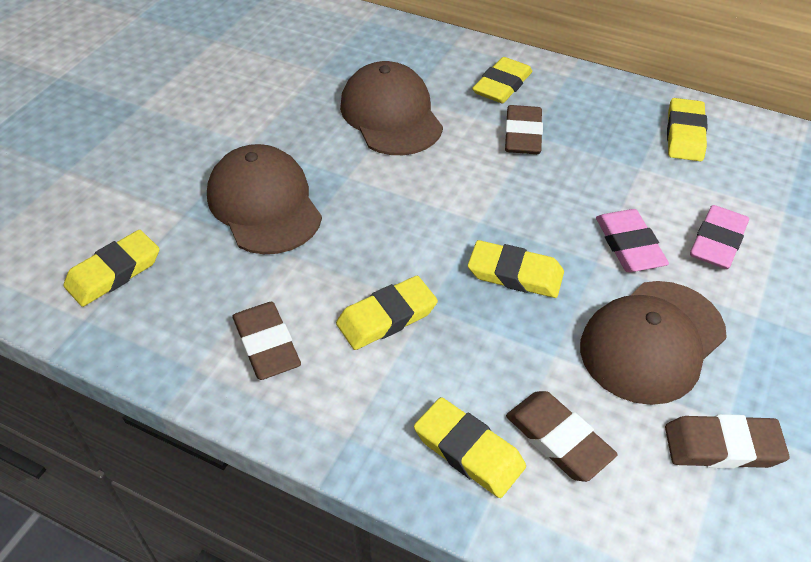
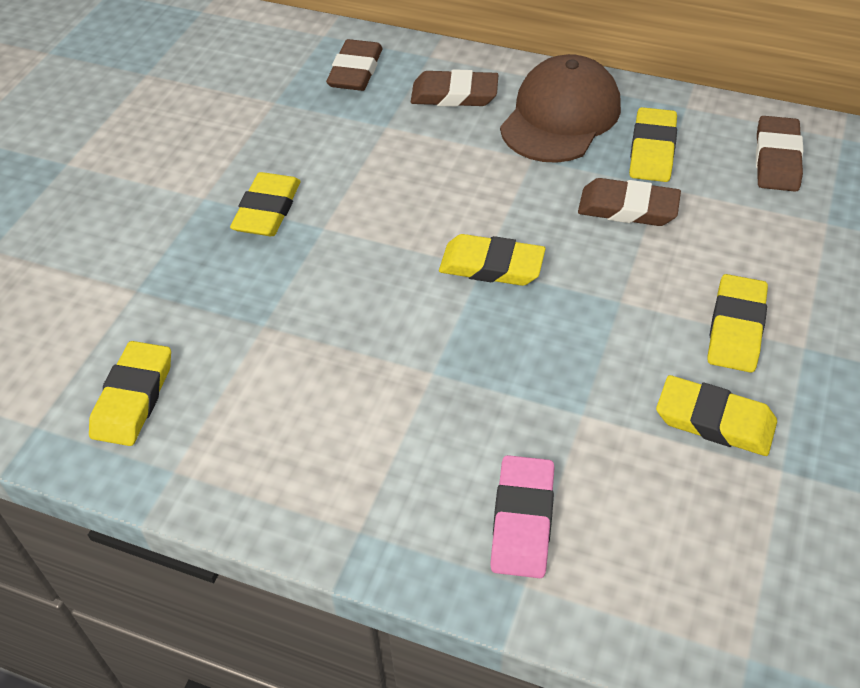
brown cap: [207,144,322,254] [340,61,443,155] [580,281,727,405] = 3 -> [500,54,621,163] = 1
pink eraser: [596,209,669,272] [690,205,749,269] = 2 -> [490,455,554,578] = 1

